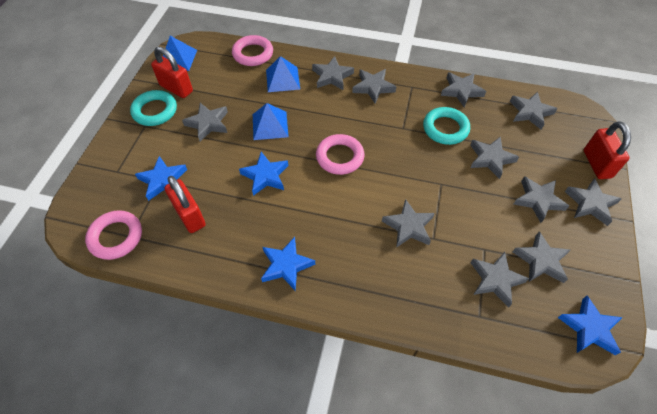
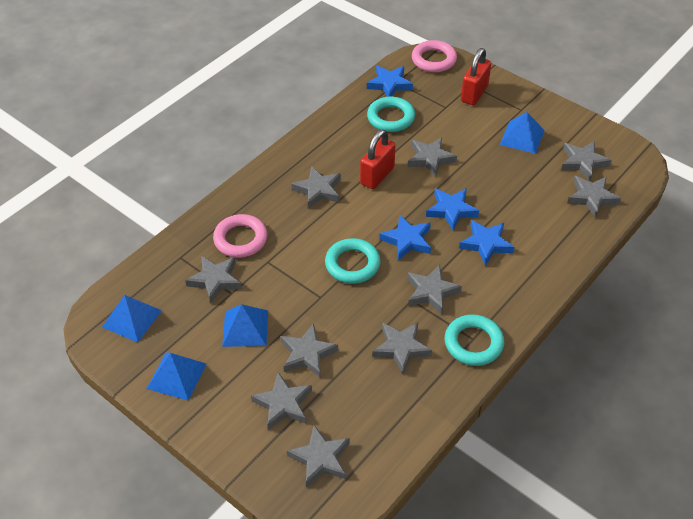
blue pyramid: [163,36,197,71] [253,103,289,140] [266,56,300,92] = 3 -> [102,295,162,342] [147,353,206,401] [222,304,268,347] [500,112,545,154] = 4
grey star: [182,103,228,141] [312,56,354,90] [352,69,396,103] [382,199,435,248] [441,72,486,107] [470,136,519,179] [471,252,529,308] [510,91,558,130] [513,231,571,283] [514,176,569,223] [565,178,622,226] = 11 -> [185,256,242,303] [251,372,312,430] [281,324,338,377] [287,425,350,488] [291,166,341,208] [372,323,432,374] [407,265,462,314] [408,137,457,177] [561,141,612,181] [567,176,621,218] = 10
pink ring: [85,210,142,260] [232,35,273,66] [316,134,364,175] = 3 -> [213,214,267,258] [412,40,457,72] = 2
red padlock: [151,47,193,98] [164,176,206,233] [584,121,631,179] = 3 -> [360,129,395,189] [461,48,491,105] = 2
turquoise ring: [130,90,177,126] [423,107,470,145] = 2 -> [325,238,381,284] [367,97,415,132] [445,314,504,366] = 3

